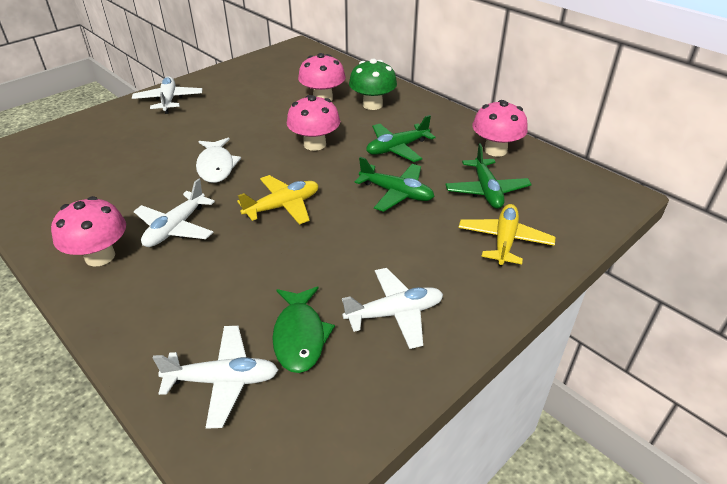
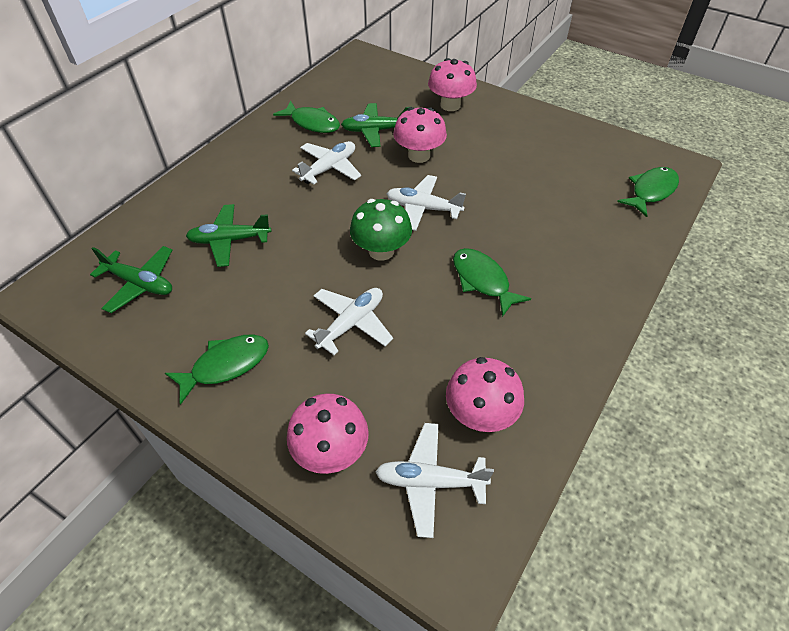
green fish: [272,287,335,373] = 1 -> [165,334,269,405] [273,101,340,133] [453,248,531,317] [617,167,679,217] = 4
white fish: [196,138,241,183] = 1 -> none = 0
yellow plane: [237,175,319,225] [459,204,555,266] = 2 -> none = 0

